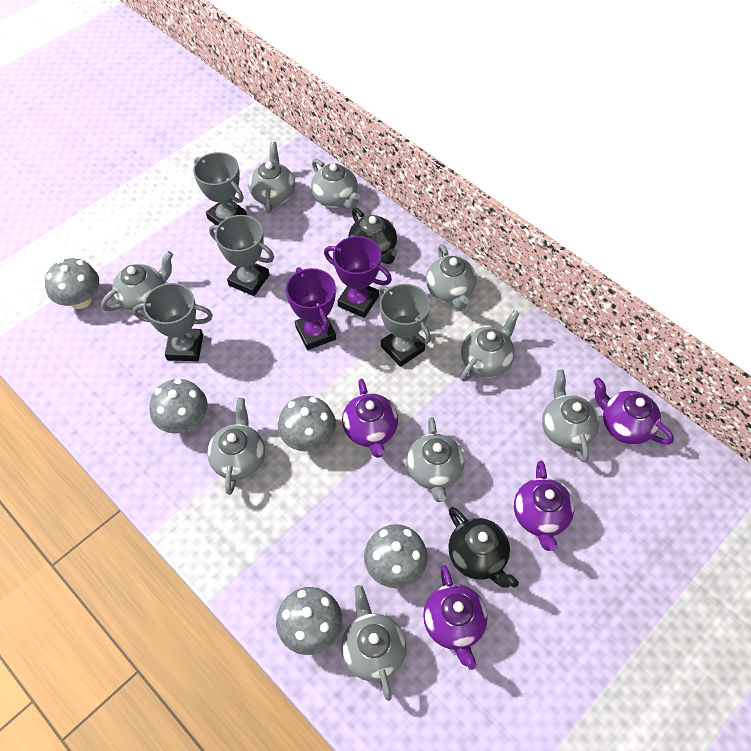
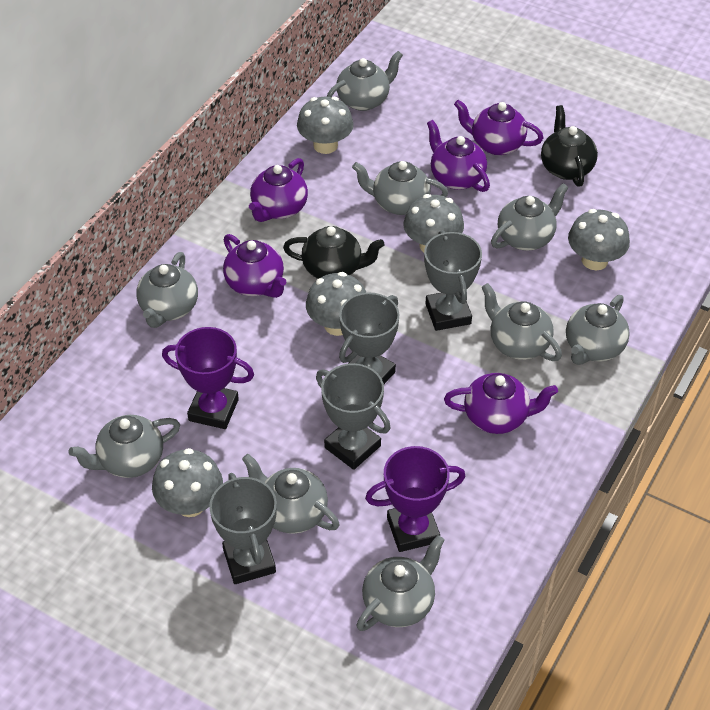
purple teapot: [342,378,398,458] [423,565,488,670] [514,461,574,551] [593,377,674,445] = 4 -> [223,234,286,298] [249,158,308,222] [427,120,490,192] [444,373,558,434] [454,100,544,155] = 5

